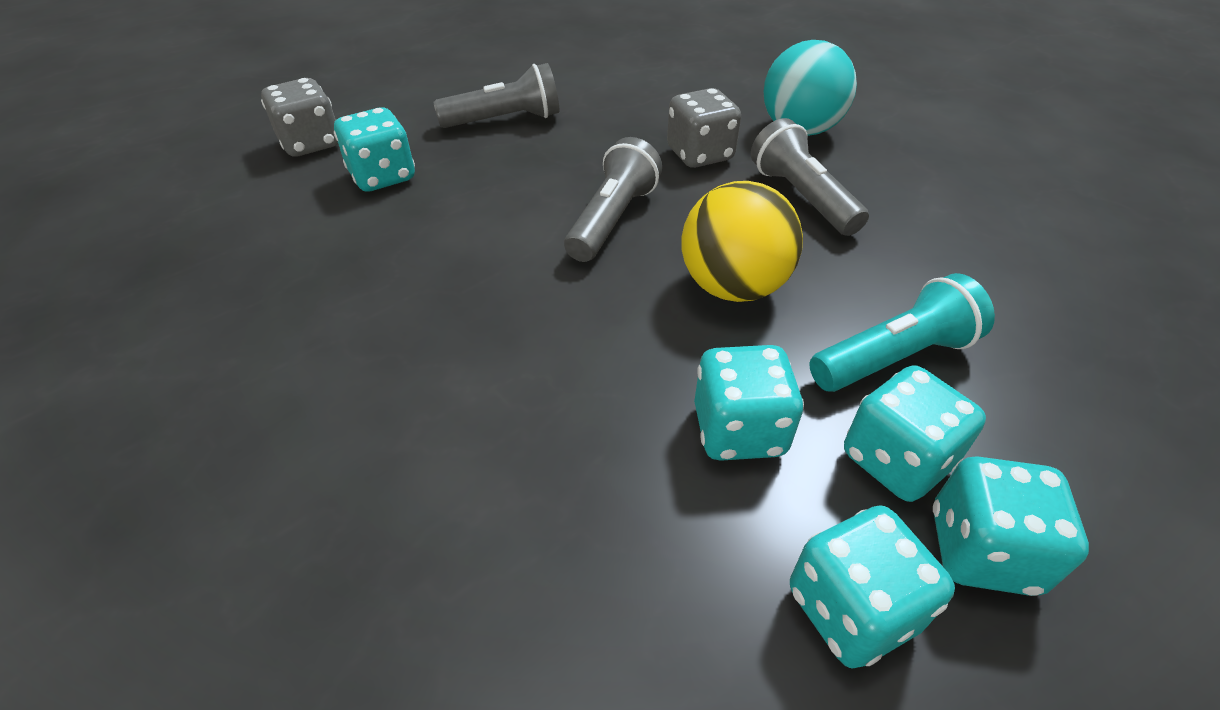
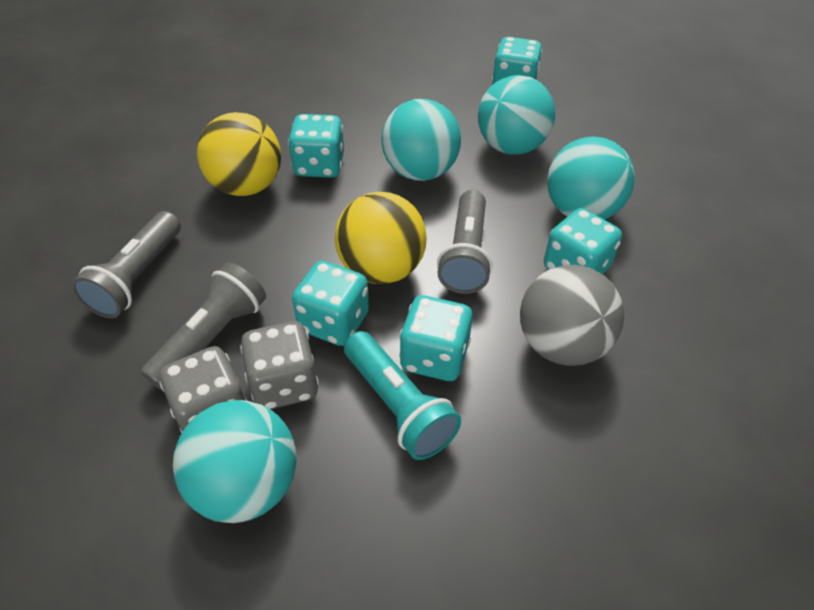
grey ball: none = 0 -> [520,265,624,366] = 1
turquoise ball: [764,40,857,136] = 1 -> [173,400,297,523] [381,99,461,181] [478,75,555,155] [547,136,635,220] = 4
yellow ball: [681,181,803,302] = 1 -> [197,112,281,196] [335,192,427,284] = 2

